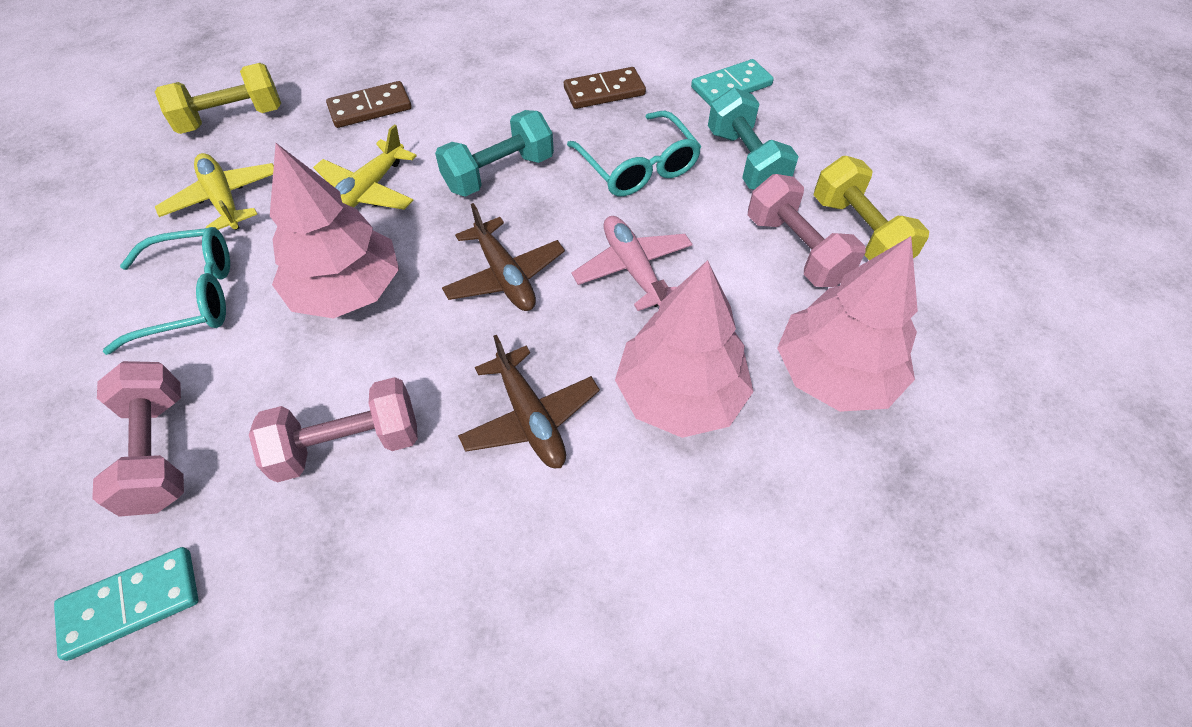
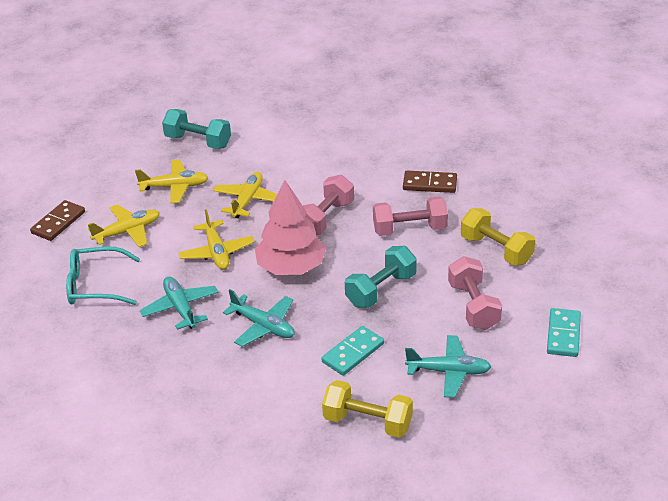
brown plane: [442,203,565,311] [458,335,600,468] = 2 -> none = 0
pink plane: [571,216,693,311] = 1 -> none = 0
pink tree: [270,143,399,319] [615,260,754,438] [777,236,918,412] = 3 -> [255,180,326,275] = 1
turquoise glasses: [103,227,230,355] [567,111,701,196] = 2 -> [66,246,140,305] = 1
turquoise plane: none = 0 -> [140,277,218,330] [223,289,295,347] [405,335,491,398] = 3
yellow plane: [155,153,274,230] [313,124,417,210] = 2 -> [88,204,160,247] [135,160,209,204] [178,209,254,270] [213,172,277,218] = 4

